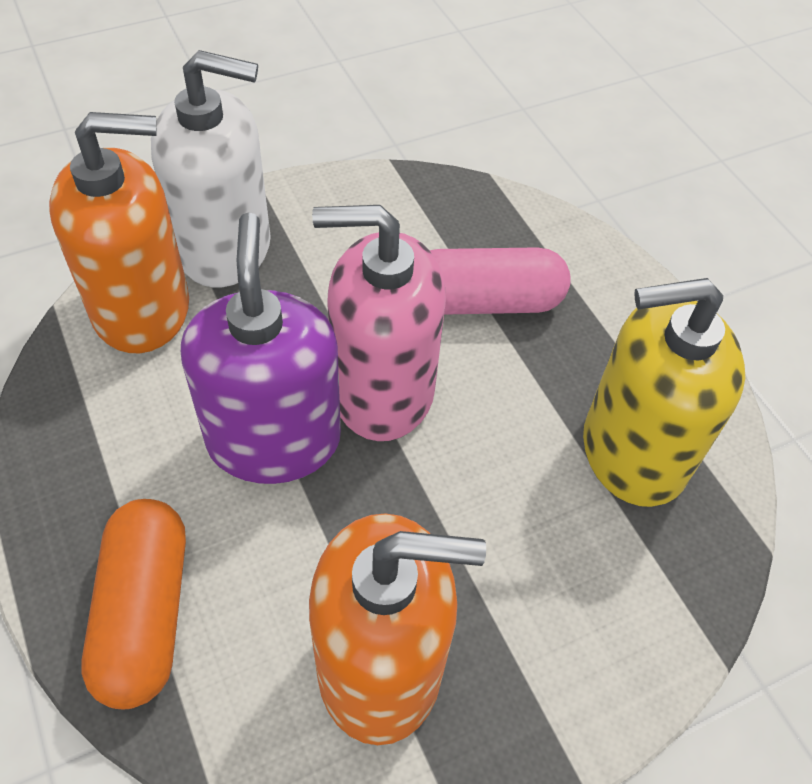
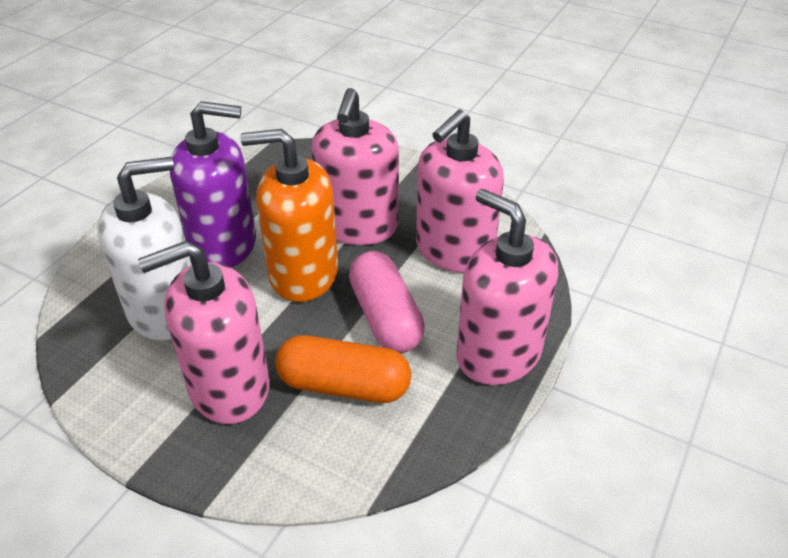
orange soap dispenser: [49,112,189,353] [309,513,486,745] = 2 -> [240,129,338,302] = 1
pink soap dispenser: [312,205,446,441] = 1 -> [138,241,270,424] [311,88,399,245] [416,110,504,273] [456,189,558,385] = 4
yellow soap dispenser: [583,278,745,507] = 1 -> none = 0

